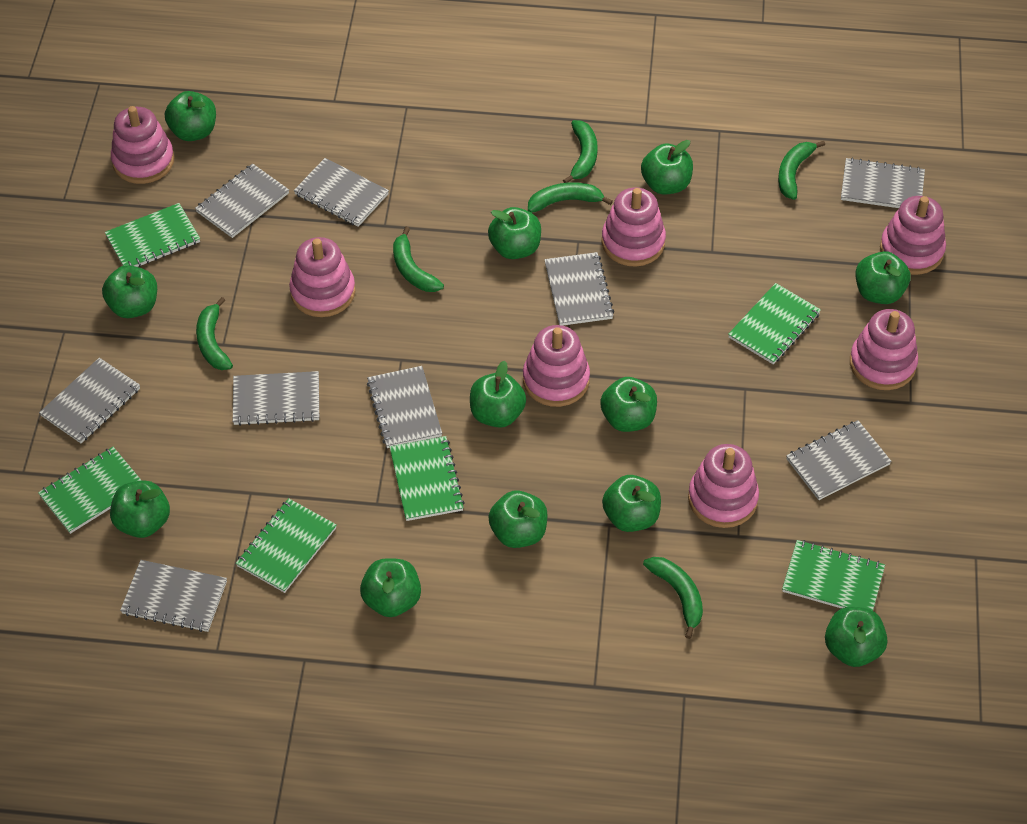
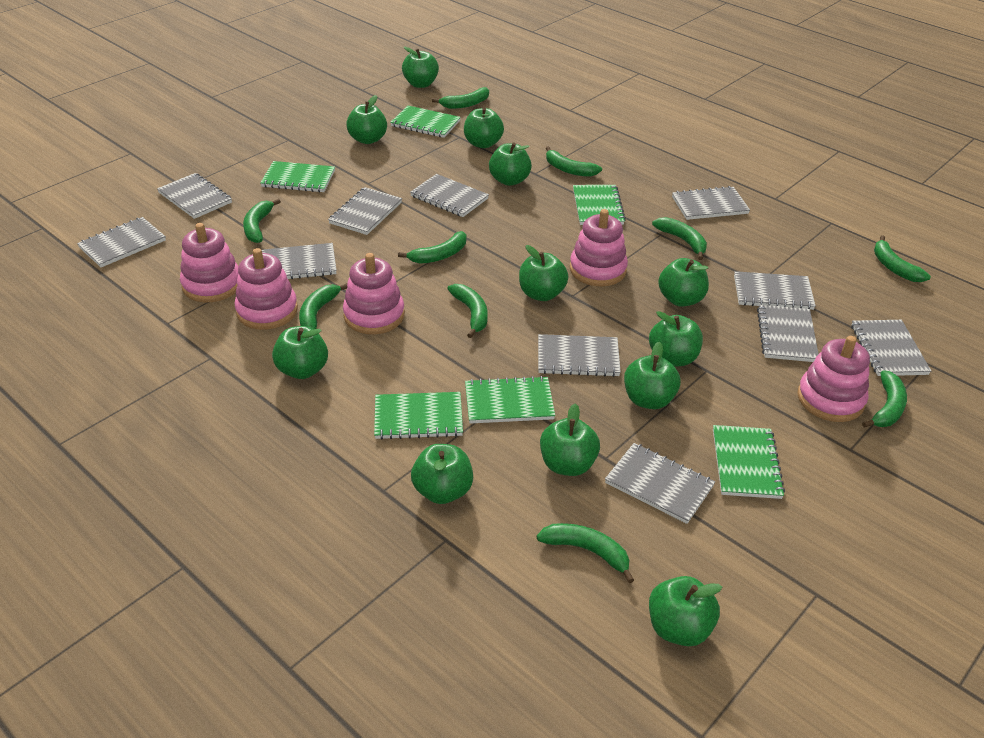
green banana: [196,297,233,370] [393,227,444,292] [528,182,613,213] [563,120,598,183] [643,557,703,639] [778,141,825,200] = 6 -> [243,199,281,243] [299,283,347,329] [398,231,466,264] [432,87,489,109] [447,284,488,338] [537,523,634,583] [546,146,602,177] [652,217,707,260] [862,370,907,428] [874,235,931,282] = 10
grey notebook: [39,358,140,443] [120,560,227,632] [195,164,289,238] [233,371,319,426] [294,158,389,227] [367,366,442,448] [544,252,614,326] [786,420,892,500] [841,157,925,208] = 9 -> [77,217,166,267] [157,173,232,219] [262,243,337,279] [328,187,402,235] [410,174,489,217] [538,334,621,377] [605,443,715,524] [672,186,750,220] [734,271,816,310] [757,305,818,362] [852,320,931,376] = 11
pink stacking toy: [111,106,175,184] [289,237,355,317] [523,325,590,407] [601,188,666,267] [688,444,759,528] [850,309,918,390] [880,196,946,275] = 7 -> [180,223,239,302] [235,248,298,330] [343,253,405,334] [570,209,628,287] [797,336,870,422] = 5

